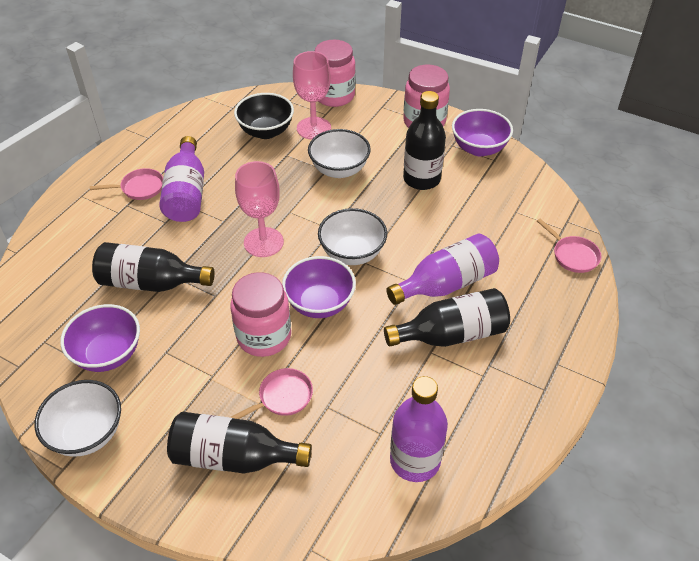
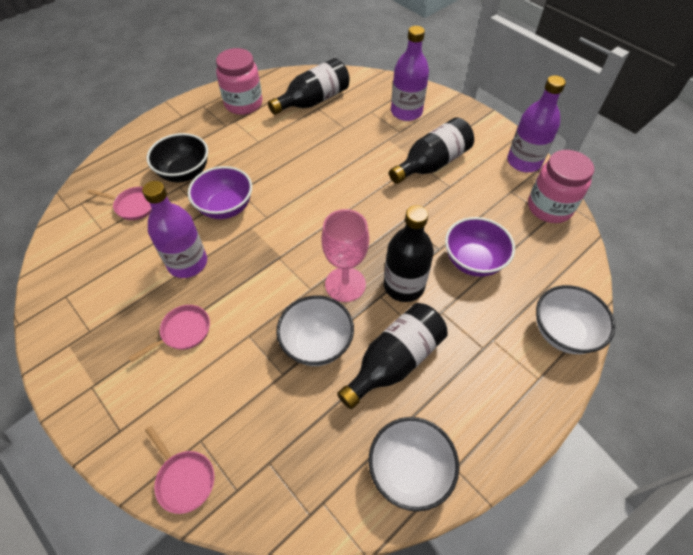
pink goblet: [235,161,284,257] [293,51,331,140] = 2 -> [321,209,369,302] = 1
pink jar: [230,272,291,357] [315,40,355,107] [403,64,450,128] = 3 -> [216,48,262,115] [528,150,594,223] = 2
purple bowl: [60,304,140,372] [282,256,356,318] [452,109,513,156] = 3 -> [188,166,252,219] [445,217,515,277] = 2

